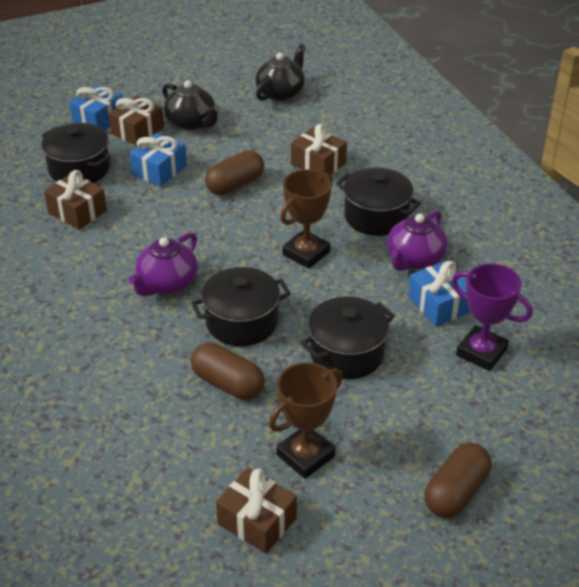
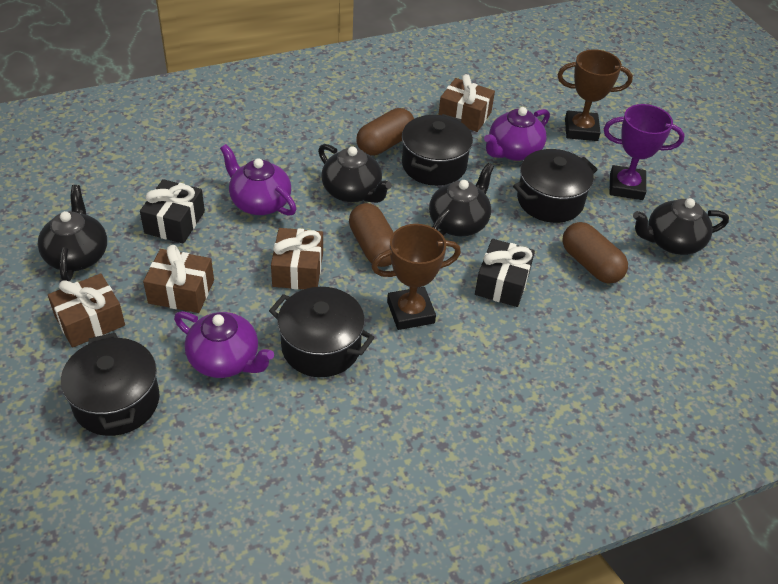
black gift: none = 0 -> [140,179,205,244] [475,239,535,307] = 2
black teapot: [162,80,220,130] [255,44,306,101] = 2 -> [38,185,107,281] [318,144,392,203] [429,163,494,236] [633,198,729,255] = 4
blue gift: [69,85,123,130] [130,133,187,186] [408,261,471,326] = 3 -> none = 0
purple teapot: [129,232,198,296] [387,210,448,271] = 2 -> [174,311,274,378] [220,144,297,216] [484,107,550,161] = 3

